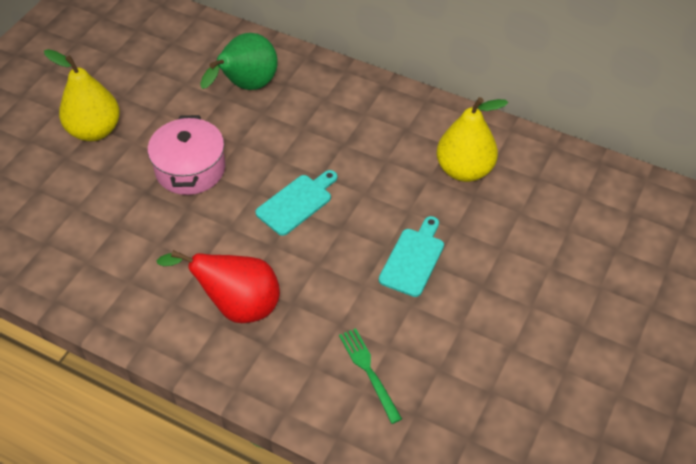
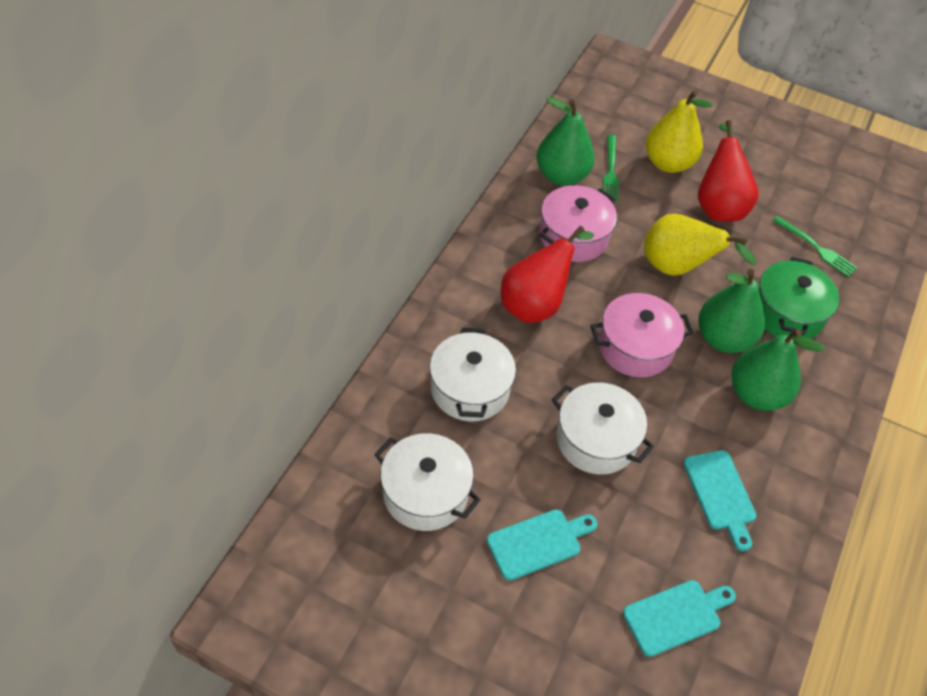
green fork: [339,328,402,424] = 1 -> [603,134,619,201] [772,216,857,277] = 2
green pear: [200,33,278,90] = 1 -> [536,97,595,186] [698,269,765,353] [731,329,824,411] = 3
green pot: none = 0 -> [759,257,839,339] = 1
pink pot: [148,115,225,195] = 1 -> [539,185,617,262] [590,293,694,378] = 2
red pear: [156,250,280,323] = 1 -> [501,226,594,323] [698,120,759,222] = 2
turquoise cutting board: [255,170,337,236] [379,216,444,297] = 2 -> [487,509,597,581] [623,580,736,657] [684,450,756,551] = 3
white pot: none = 0 -> [374,433,481,531] [430,328,516,422] [552,382,654,475] = 3

